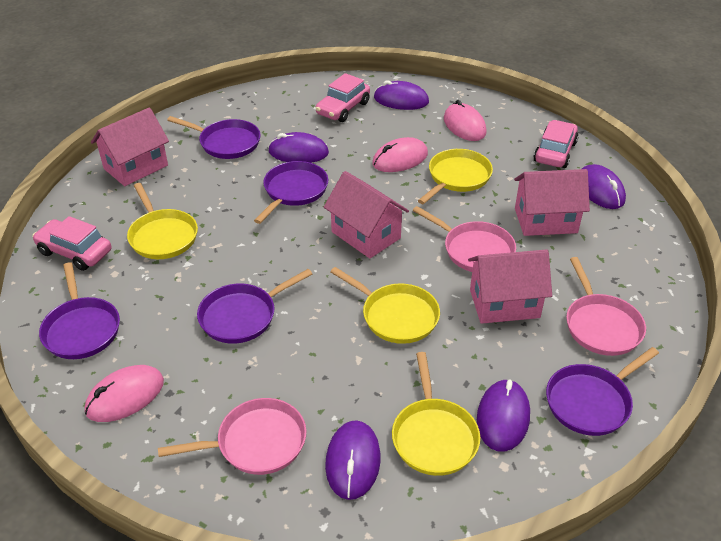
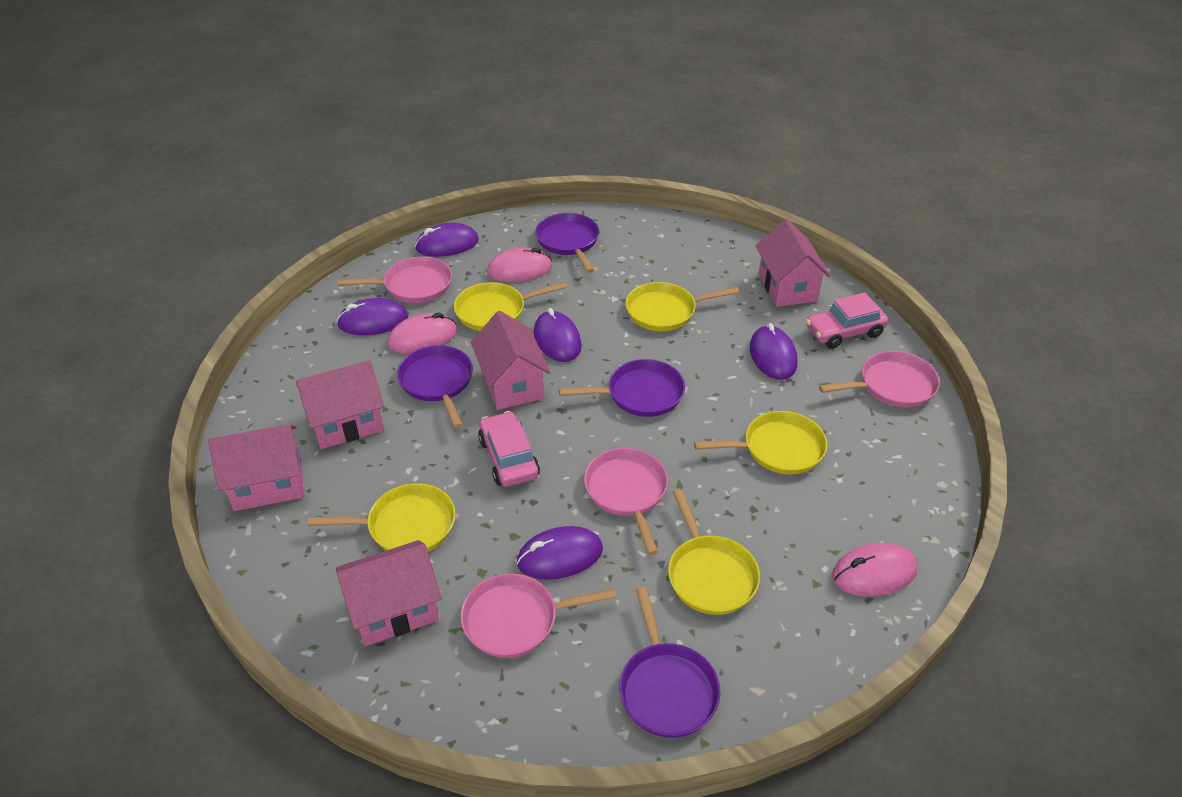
pink car: [32,216,111,271] [316,73,370,122] [533,120,579,168] = 3 -> [478,411,540,487] [806,293,888,349] = 2
pink house: [91,108,169,186] [324,171,409,258] [468,249,552,324] [514,169,590,236] = 4 -> [208,424,304,511] [296,360,384,449] [336,540,441,646] [471,311,550,410] [756,219,831,307] = 5
pink pan: [158,398,307,475] [413,206,516,272] [566,257,646,356] = 3 -> [338,256,452,303] [461,573,617,658] [584,448,668,555] [819,351,940,408] = 4
purple pan: [39,262,120,359] [167,116,261,159] [197,269,312,344] [254,161,328,224] [546,347,659,436] = 5 -> [397,345,473,428] [535,213,599,273] [559,359,685,417] [619,587,721,738] = 4
yellow pan: [127,183,198,259] [330,267,440,344] [392,352,480,476] [418,149,493,204] = 4 -> [308,483,456,551] [454,282,567,331] [626,282,739,331] [668,489,760,615] [694,411,827,474] = 5

